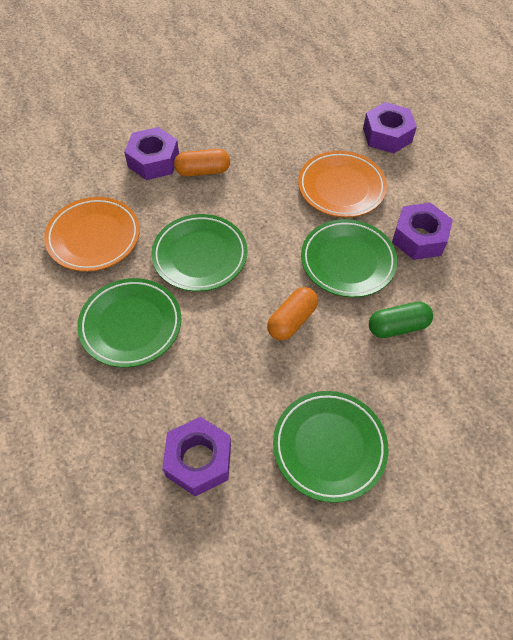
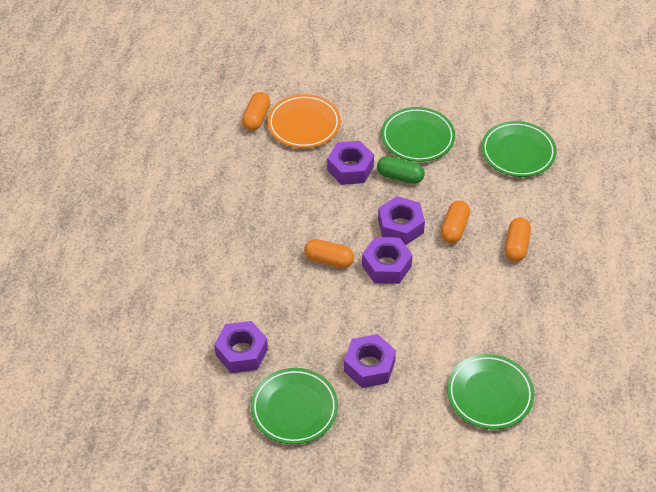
orange capsule: [174,149,230,177] [267,287,318,340] = 2 -> [242,92,270,131] [304,239,354,268] [441,201,470,243] [505,218,531,262] = 4
orange plate: [44,197,140,272] [298,151,387,218] = 2 -> [267,94,341,148] = 1
purple nut: [124,127,179,180] [162,417,231,497] [363,102,417,154] [392,203,453,260] = 4 -> [214,321,268,373] [327,141,374,185] [344,334,396,388] [362,237,413,284] [378,196,425,245] = 5

